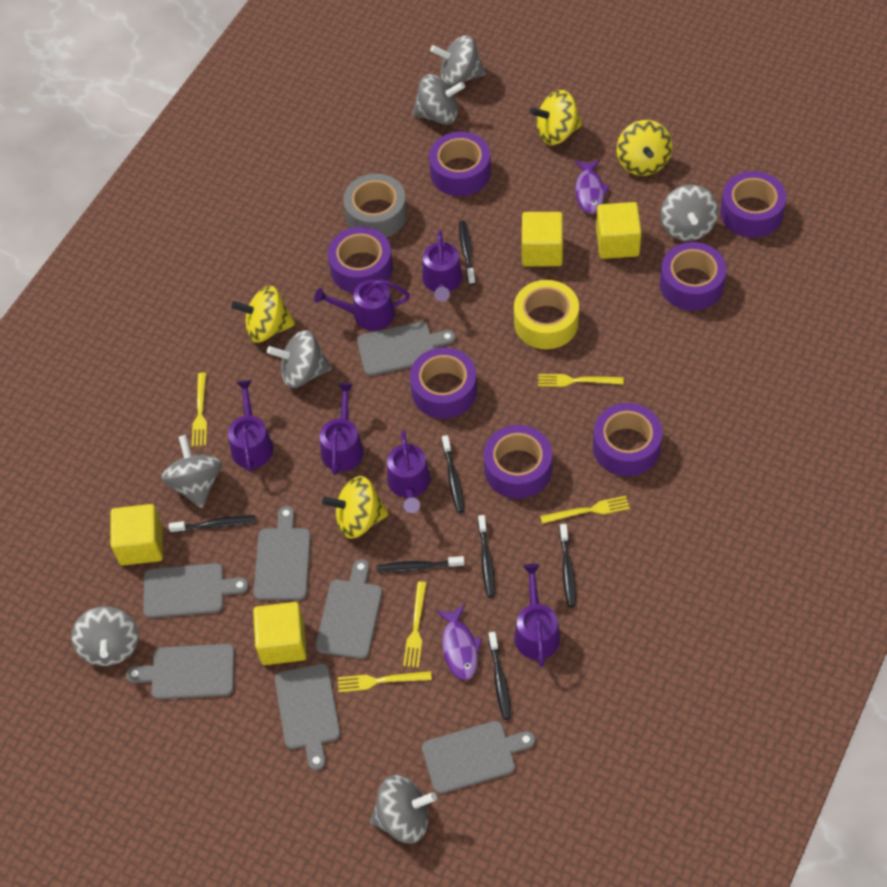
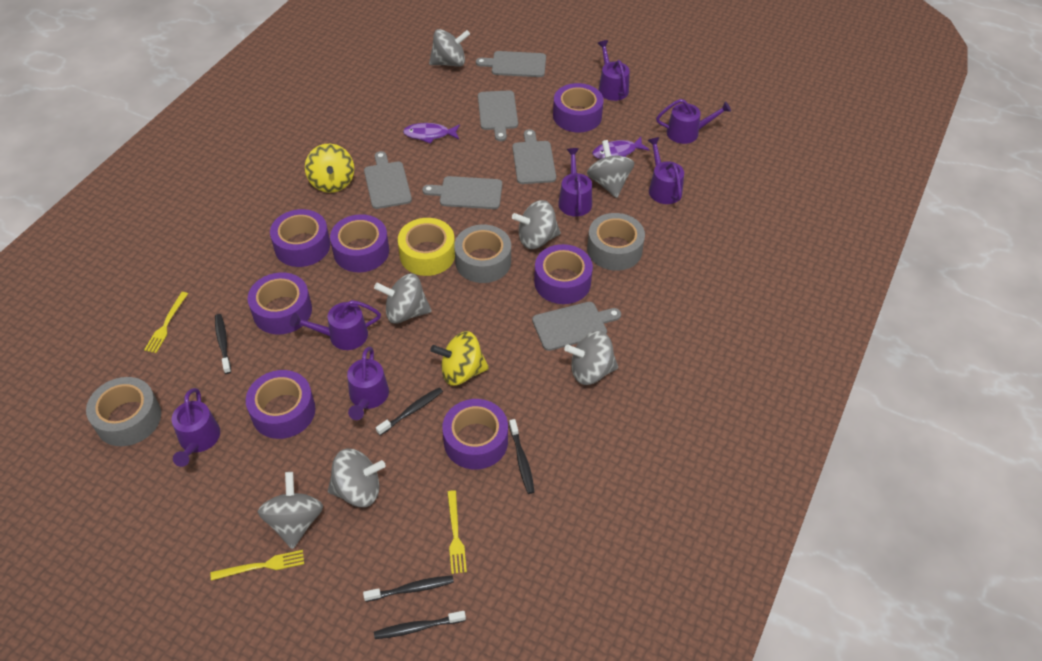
black toothbrush: [169,515,256,533] [377,556,465,573] [442,435,464,513] [459,220,475,285] [478,515,495,597] [488,632,511,720] [560,524,576,607] = 7 -> [215,314,231,374] [363,576,454,602] [374,611,466,639] [376,387,443,436] [509,419,535,494] = 5
grey cutting board: [126,644,235,699] [143,563,249,618] [253,506,311,600] [275,664,340,771] [316,559,382,659] [357,322,456,376] [422,721,535,794] = 7 -> [364,151,412,209] [422,176,502,209] [476,51,546,77] [478,90,518,141] [512,129,556,184] [532,302,621,351] = 6
grey tape: [343,174,407,238] = 1 -> [86,377,161,446] [454,225,511,283] [587,213,645,271] = 3
purple watering can: [228,380,273,472] [314,279,410,331] [320,383,364,475] [387,430,430,513] [422,230,463,302] [514,564,560,667] = 6 -> [172,388,220,467] [290,300,381,350] [347,347,389,420] [558,148,592,217] [597,40,630,101] [648,137,684,204] [656,99,731,144] = 7
yellow cube: [111,504,163,565] [253,602,307,665] [522,212,563,266] [596,202,642,259] = 4 -> none = 0
yellow fork: [192,372,207,446] [338,671,432,692] [403,581,427,668] [538,374,624,387] [540,496,630,524] = 5 -> [144,292,188,353] [210,550,304,581] [447,490,467,574] = 3
yellow spinning top: [231,286,296,343] [322,476,389,539] [530,90,582,145] [617,120,672,176] = 4 -> [305,144,354,193] [430,331,489,386] = 2

